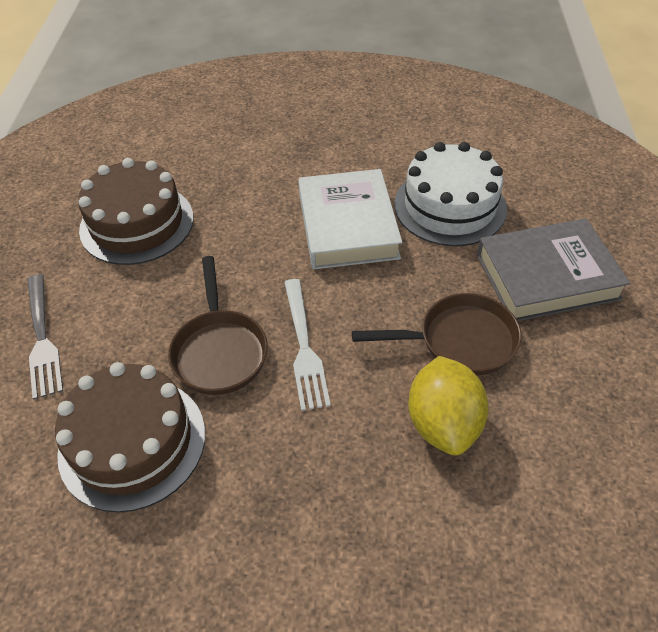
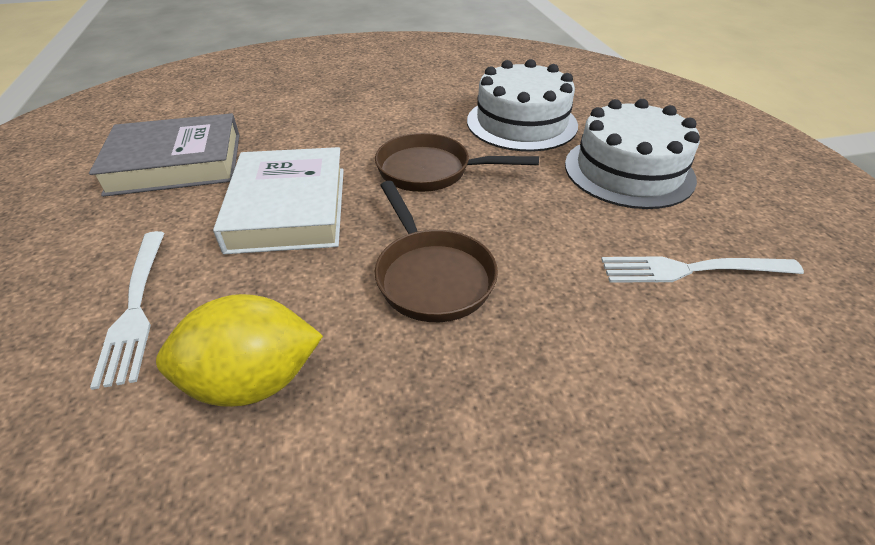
brown cake: [55,362,205,513] [78,158,194,265] = 2 -> none = 0
grey fork: [27,274,63,400] = 1 -> none = 0
white cake: [394,142,507,246] = 1 -> [467,59,578,152] [565,99,700,209] = 2
white fork: [284,279,331,411] = 1 -> [90,231,164,390] [601,256,804,283] = 2

